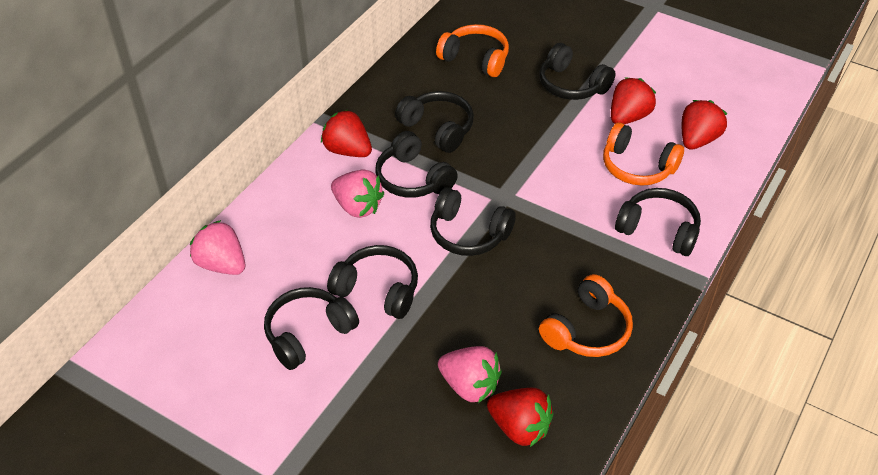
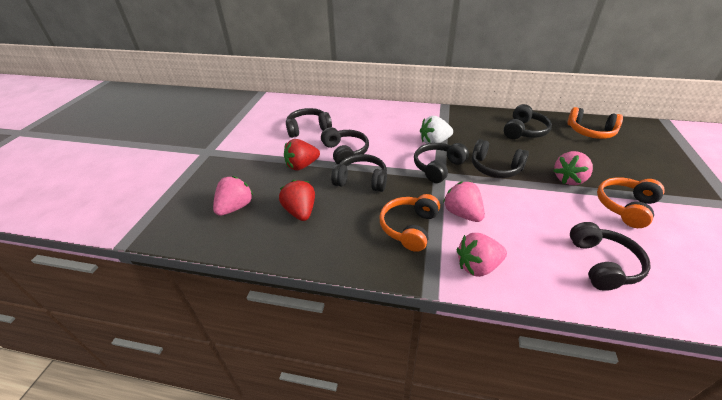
pink strawberry: [190,220,245,275] [331,169,385,218] [438,346,502,403] = 3 -> [213,176,253,216] [443,181,485,222] [457,233,507,277] [553,151,593,185] = 4
red strawberry: [321,110,372,157] [487,388,554,447] [611,77,656,124] [682,100,727,150] = 4 -> [279,180,315,221] [284,139,320,171] = 2
white strawberry: none = 0 -> [420,116,453,144] = 1

